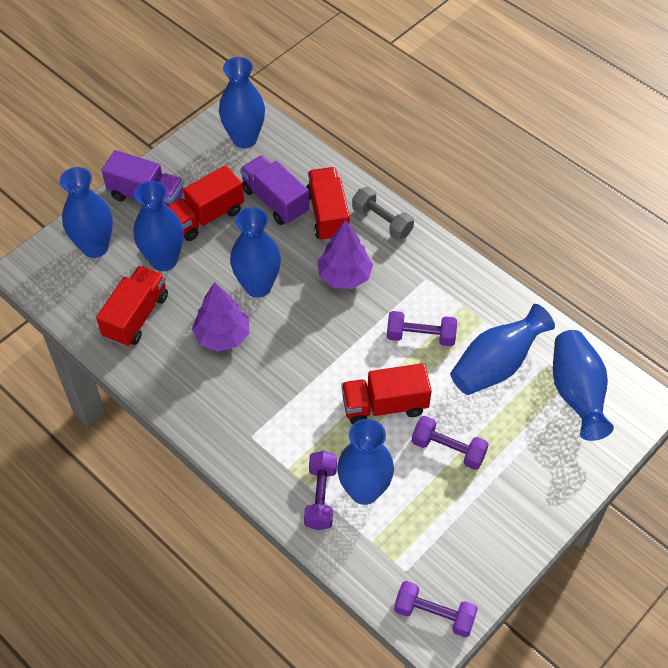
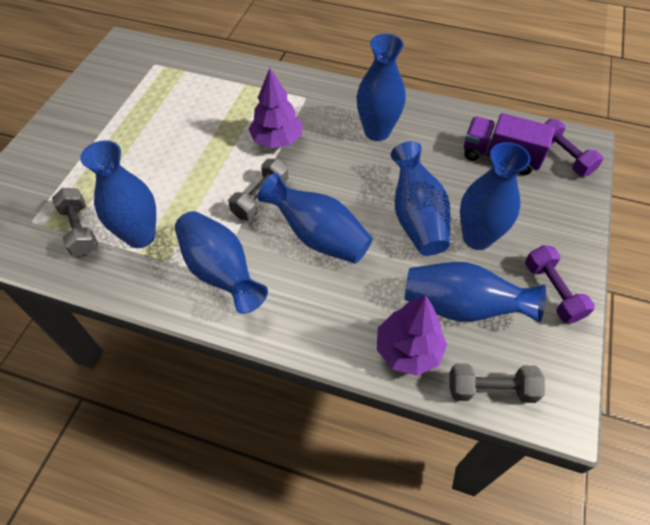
grey dumbbell: [352,187,414,240] = 1 -> [52,188,98,256] [228,159,288,220] [449,363,545,403] = 3
purple dumbbell: [304,451,337,530] [387,311,457,346] [394,581,478,637] [412,416,489,470] = 4 -> [525,245,595,323] [544,119,603,176] = 2
purple truck: [102,150,184,206] [240,155,309,225] = 2 -> [464,113,555,175] = 1
red truck: [96,266,168,347] [168,165,244,241] [307,167,350,242] [341,363,432,425] = 4 -> none = 0

